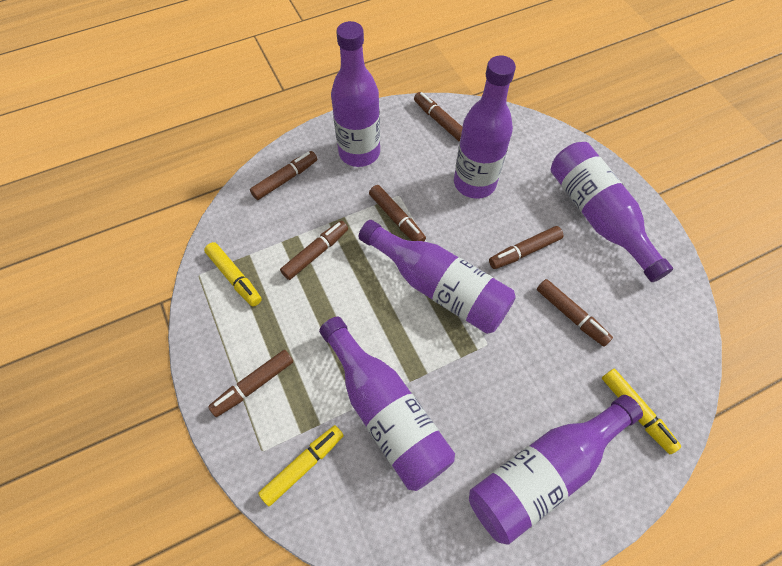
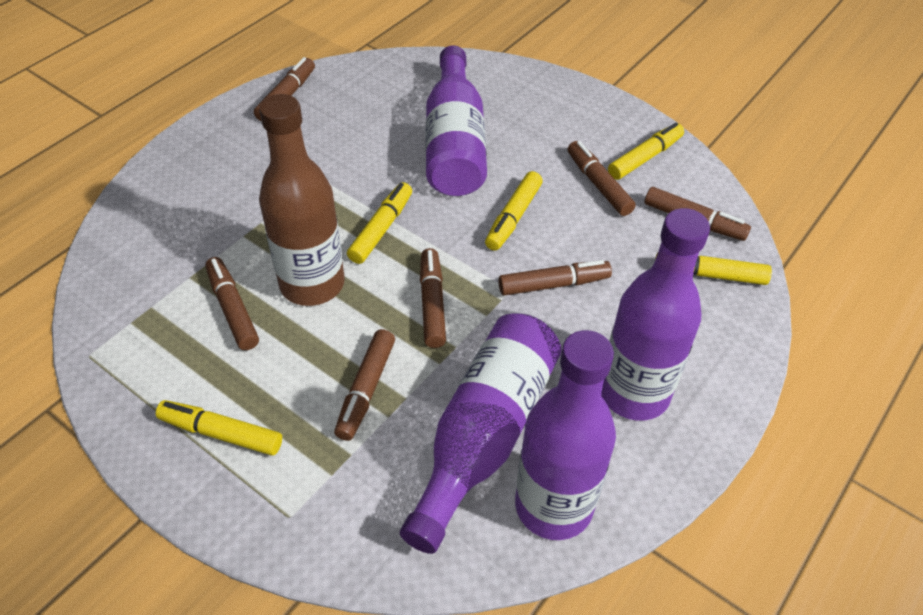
brown bottle: none = 0 -> [259,94,345,306] = 1
purple bottle: [319,317,455,491] [331,21,380,167] [358,220,516,334] [454,55,516,199] [469,395,643,545] [551,142,673,282] = 6 -> [400,314,562,554] [426,45,487,196] [515,330,616,540] [601,208,710,421] = 4
yellow marker: [204,242,262,306] [258,425,344,506] [602,369,681,454] = 3 -> [156,400,282,456] [347,182,412,264] [485,171,543,251] [608,123,684,180] [655,253,772,285] = 5

